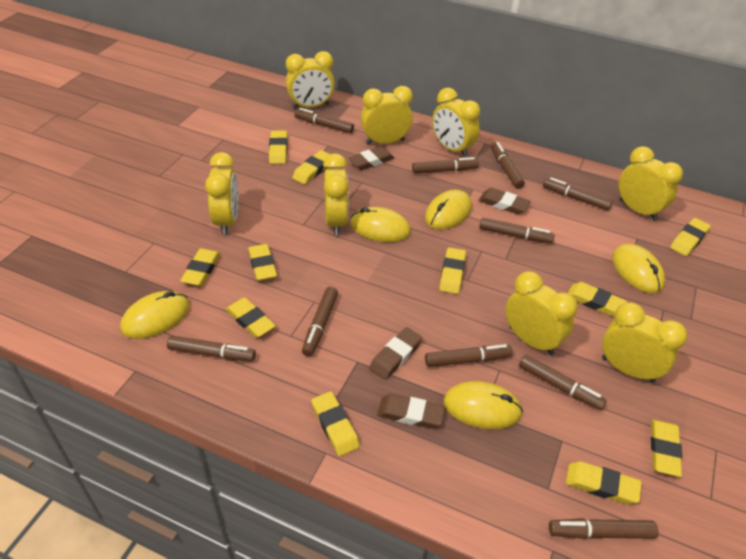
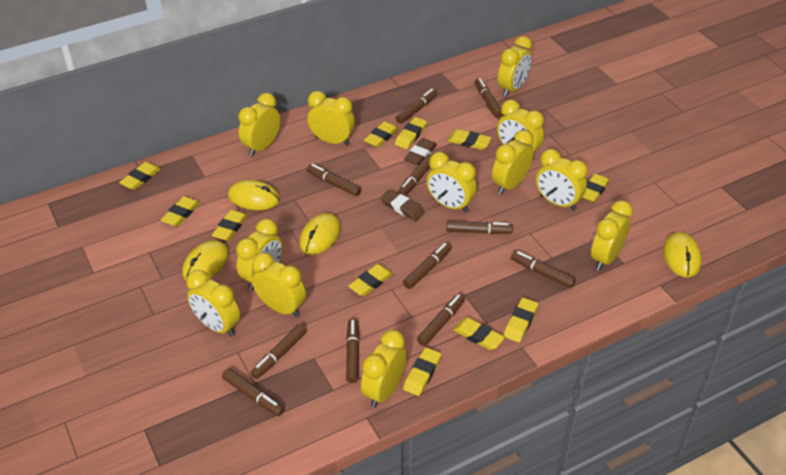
brown eraser: [349,146,394,170] [369,327,422,380] [377,394,445,428] [479,188,531,214] = 4 -> [381,189,425,221] [404,138,437,165] = 2
brown marker: [167,336,256,361] [295,108,354,133] [302,287,338,356] [412,157,479,174] [425,344,513,367] [479,218,555,243] [491,142,525,189] [519,355,607,410] [543,177,613,211] [549,518,658,539] = 10 -> [222,368,284,416] [251,324,307,379] [307,164,361,196] [346,319,360,383] [396,89,438,124] [398,154,432,196] [403,242,452,289] [417,293,465,346] [446,221,513,234] [475,78,503,118] [511,251,576,288] = 11
yellow clock: [205,152,239,235] [286,51,335,109] [323,153,349,235] [361,86,413,145] [432,88,480,158] [505,271,578,355] [602,302,687,383] [619,146,683,221] = 8 -> [186,270,240,337] [236,219,282,290] [238,93,281,157] [252,253,306,317] [307,91,355,146] [361,330,407,408] [426,152,477,213] [492,130,533,195] [497,100,544,160] [498,36,532,97] [536,149,588,211] [591,200,633,270] = 12
yellow mouse: [120,291,190,339] [350,207,411,242] [425,190,472,230] [443,381,523,429] [612,244,665,293] = 5 -> [182,240,229,280] [228,180,280,210] [299,213,341,255] [663,232,702,278] = 4

